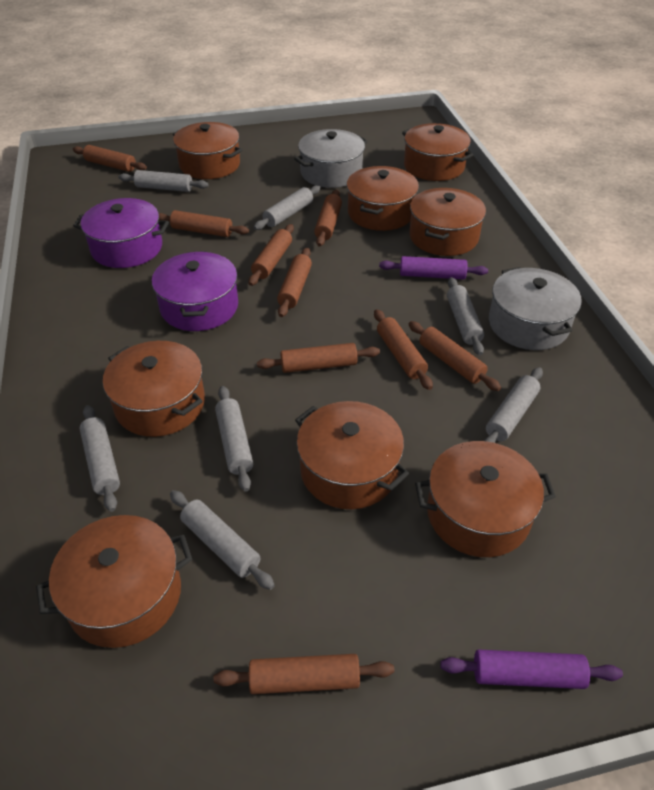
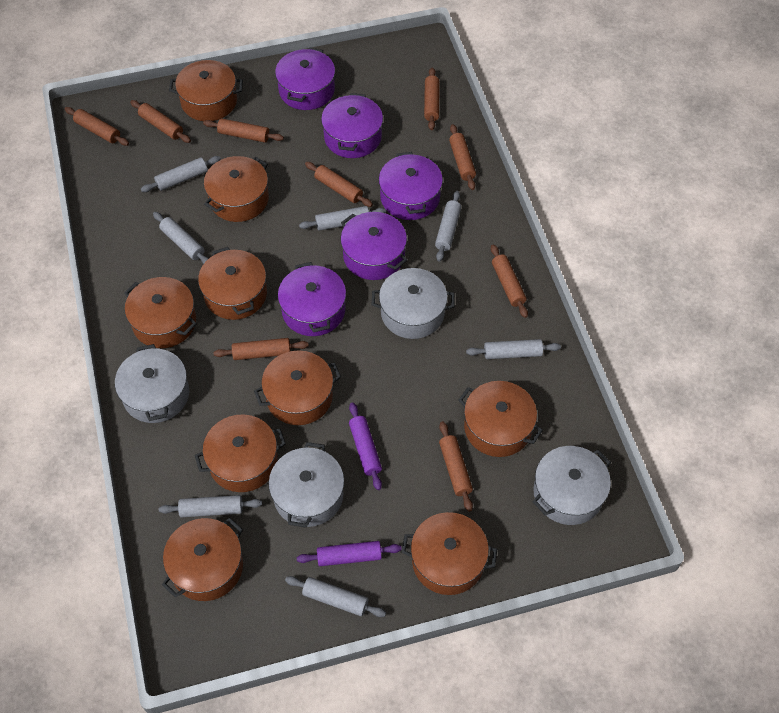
brown pot: [36,515,192,648] [103,341,205,437] [173,122,242,179] [295,401,409,509] [347,166,419,231] [402,123,473,181] [409,188,486,256] [415,441,556,557] = 8 -> [124,277,197,348] [162,518,243,601] [169,60,243,121] [195,415,286,492] [198,247,267,320] [204,156,269,222] [254,351,341,425] [402,512,497,595] [458,381,543,457] = 9
grey pot: [294,129,368,188] [489,267,582,350] = 2 -> [115,344,189,423] [269,442,344,528] [372,268,455,339] [533,446,611,525] = 4
purple pot: [73,198,169,268] [152,251,238,331] = 2 -> [275,47,335,110] [278,262,346,336] [321,93,383,158] [341,212,407,280] [379,152,443,220] = 5

